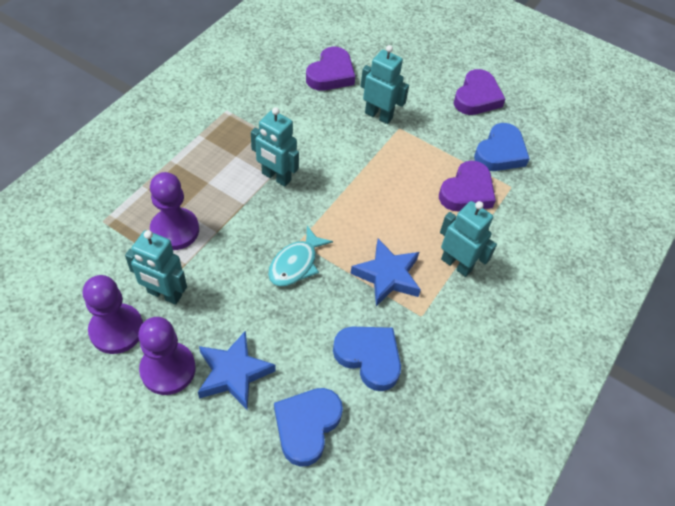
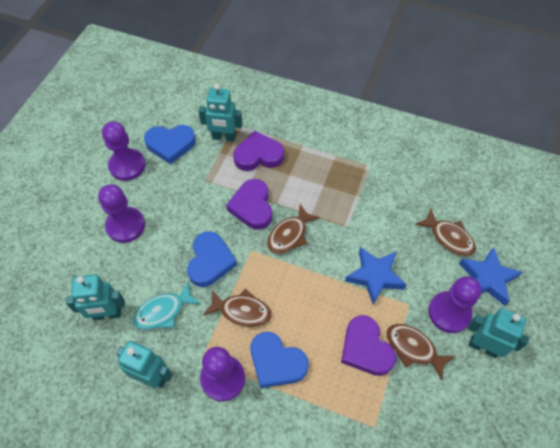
brown fish: none = 0 -> [203,289,271,327] [267,204,320,254] [386,324,455,381] [415,208,476,256] = 4
purple pawn: [83,275,143,354] [138,317,196,395] [150,172,199,250] = 3 -> [98,184,145,243] [102,122,146,181] [200,347,245,401] [428,276,482,333] = 4

